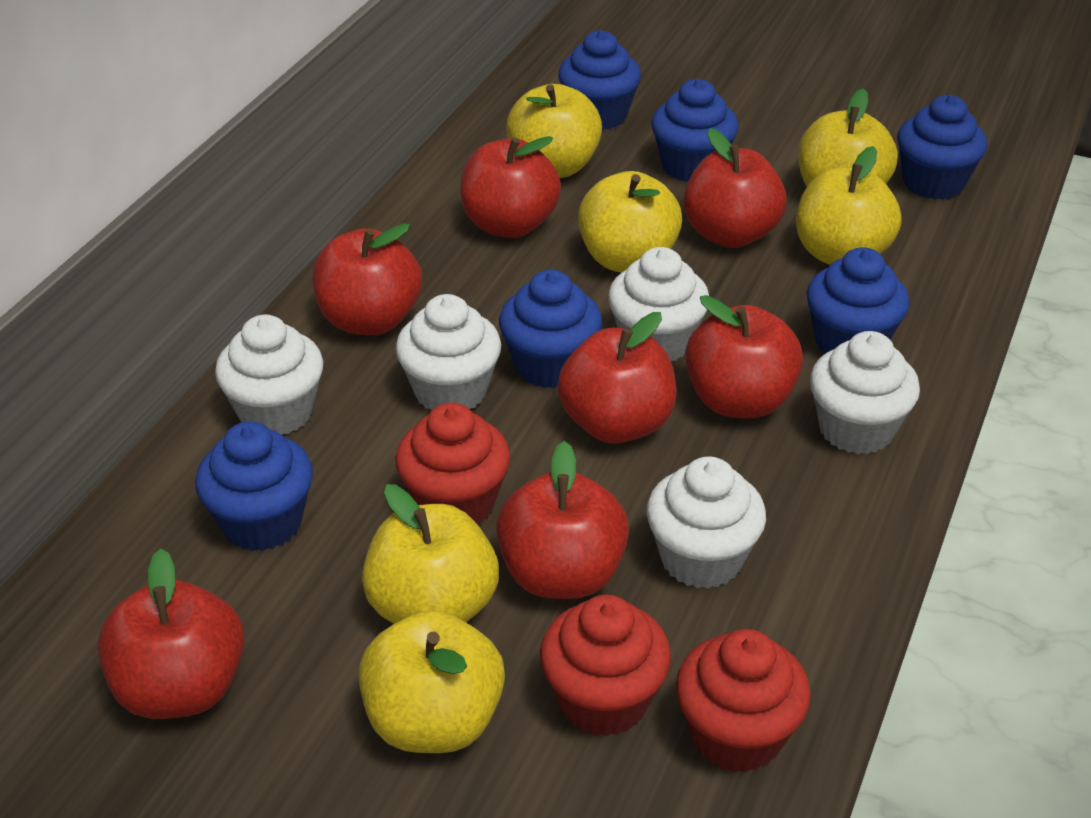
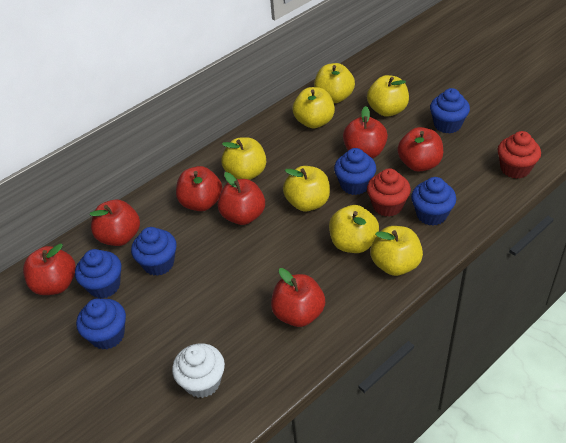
red cupcake: [395,403,510,524] [540,595,671,736] [676,629,811,773] = 3 -> [367,168,411,217] [497,131,541,179] = 2
white cupcake: [215,314,323,435] [396,294,501,411] [608,247,709,361] [647,456,766,589] [810,331,920,454] = 5 -> [172,343,225,398] = 1
yellow apple: [358,610,505,753] [362,484,499,624] [506,84,602,178] [578,171,682,272] [796,146,902,265] [798,89,898,186] = 6 -> [221,137,266,180] [283,166,330,211] [293,87,335,128] [314,63,355,103] [329,205,379,253] [367,75,409,117] [370,226,423,276] = 7

